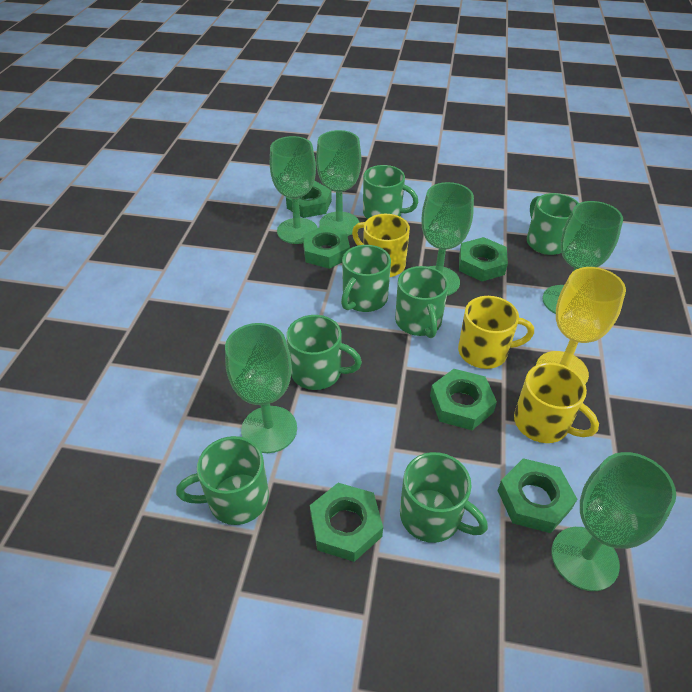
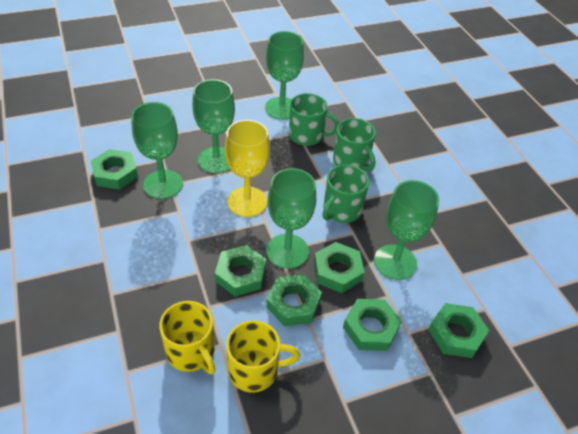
green goblet: [225,323,297,453] [270,136,318,244] [316,130,361,236] [422,182,474,296] [542,201,623,314] [551,452,676,591] = 6 -> [131,102,183,199] [192,79,235,173] [265,31,304,119] [266,168,316,269] [374,180,439,280] = 5
green mug: [176,436,269,525] [286,315,362,390] [341,245,391,312] [363,165,418,219] [395,266,449,338] [400,452,488,543] [527,193,578,255] = 7 -> [289,93,339,146] [323,165,369,223] [333,118,376,172] = 3
yellow mug: [352,214,410,277] [458,296,534,369] [514,363,599,443] = 3 -> [159,301,216,374] [226,320,300,393] = 2

